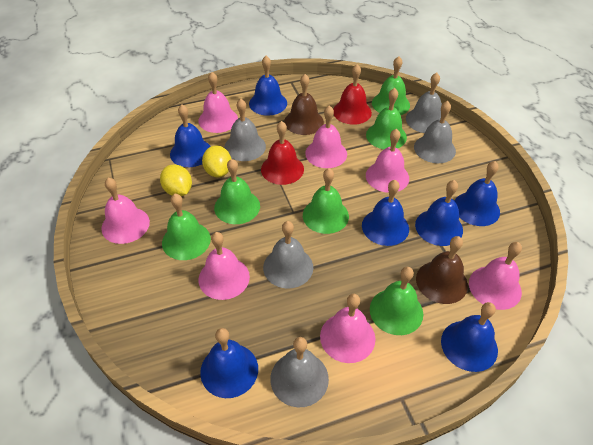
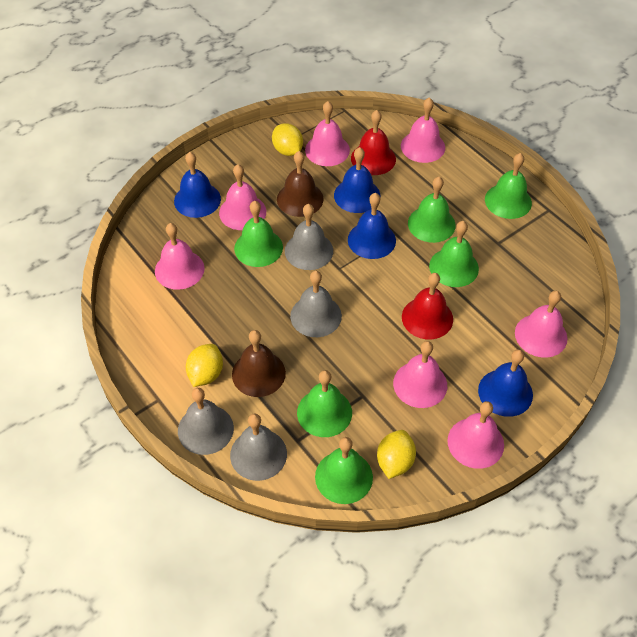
blue bell: [170,105,211,167] [200,328,258,398] [249,56,287,116] [362,180,409,246] [415,180,463,246] [441,302,498,372] [455,161,500,226] = 7 -> [174,152,221,218] [334,147,381,213] [348,193,396,259] [478,349,533,417] = 4
grey bell: [224,99,266,161] [263,221,313,289] [270,337,329,407] [406,73,442,133] [414,101,456,163] = 5 -> [178,388,234,455] [230,413,287,481] [285,204,333,270] [290,271,342,337] = 4
yellow lemon: [160,164,192,196] [202,145,231,178] = 2 -> [186,344,223,387] [272,123,303,156] [377,430,416,479] = 3

